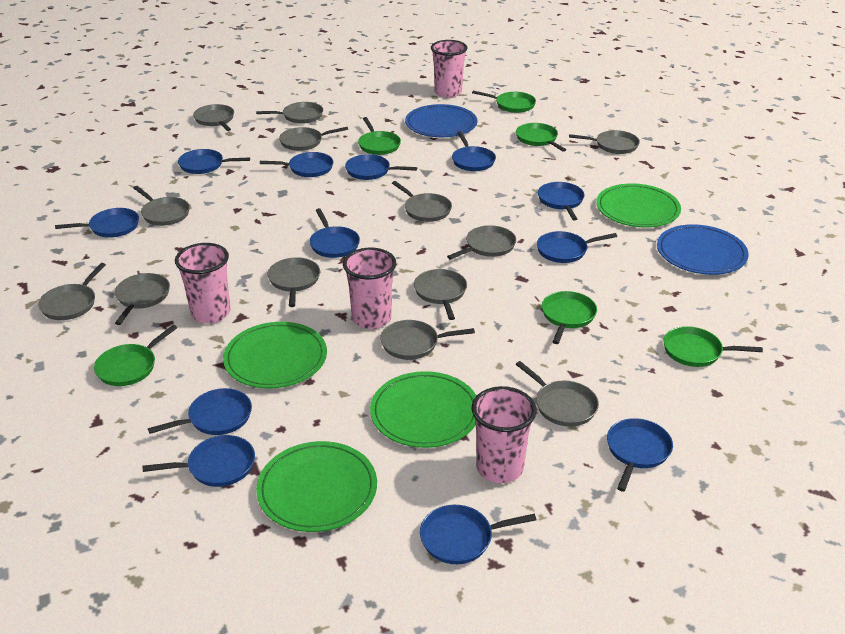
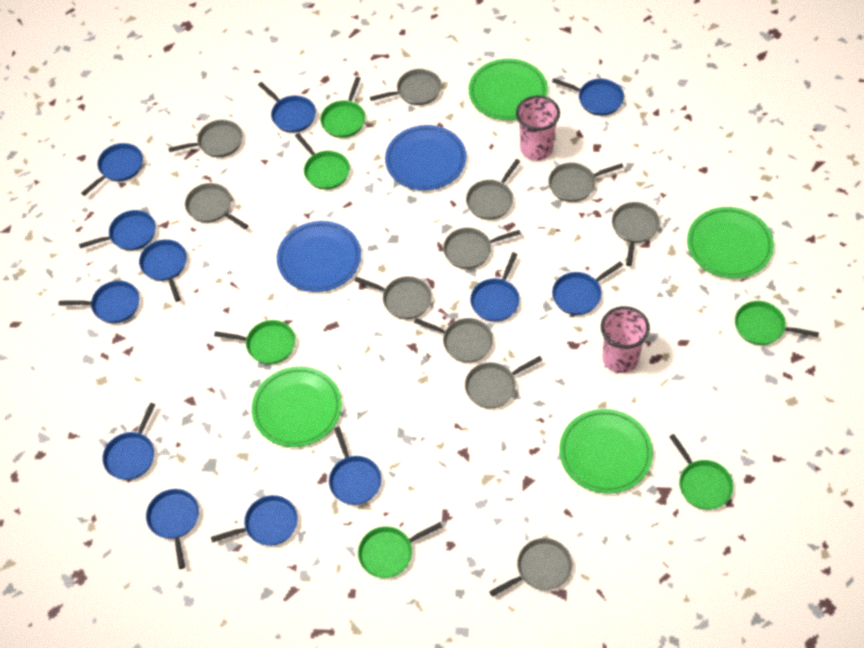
grey pan: [38,263,106,320] [115,273,170,325] [133,186,190,226] [193,104,234,131] [256,102,323,124] [267,257,320,307] [279,127,348,151] [380,320,475,360] [392,181,452,222] [414,269,467,320] [447,225,516,259] [516,361,599,426] [569,130,640,154] = 13 -> [168,120,243,157] [185,183,249,229] [355,276,432,319] [370,69,442,105] [414,318,493,363] [443,227,521,269] [465,356,542,408] [466,159,521,220] [489,538,572,597] [548,162,623,202] [612,202,660,266] = 11
pink cup: [175,243,231,324] [343,248,396,329] [431,40,467,98] [472,386,537,483] = 4 -> [516,95,560,161] [601,306,650,373] = 2

